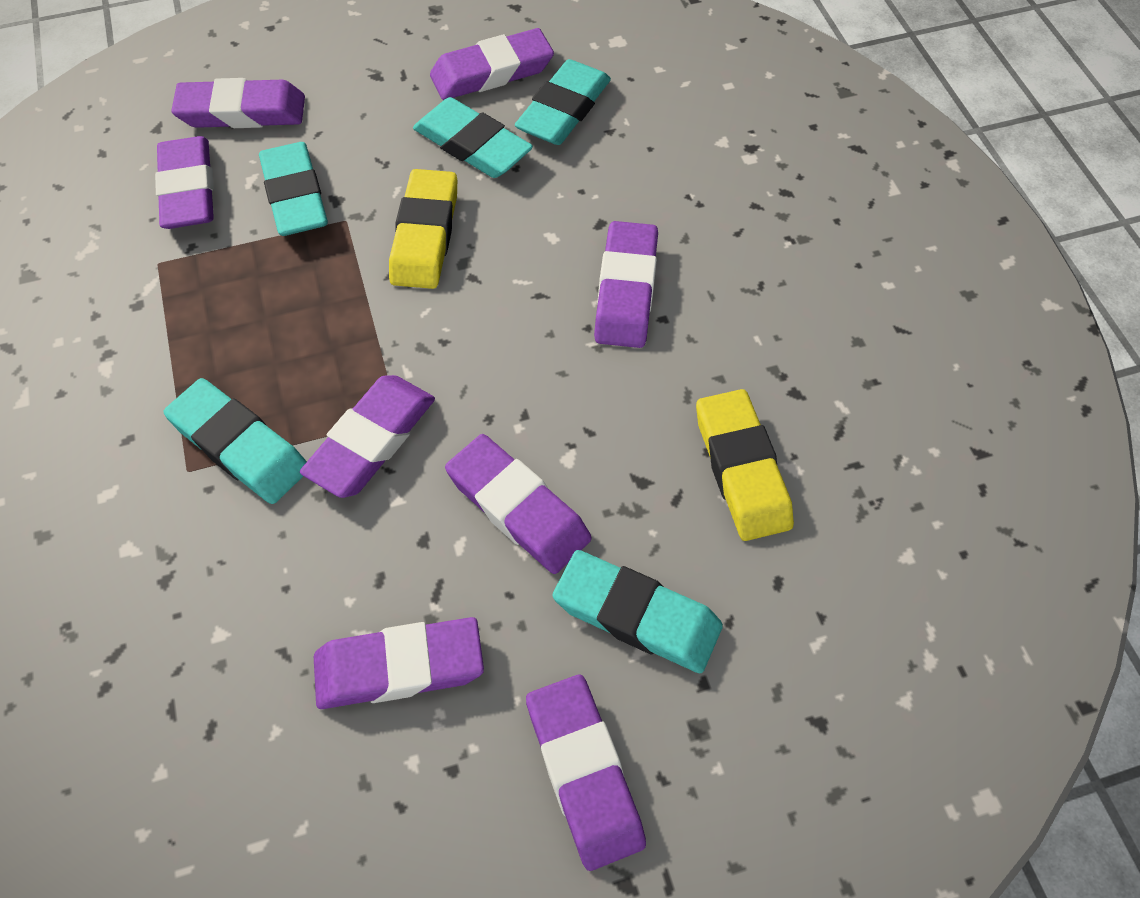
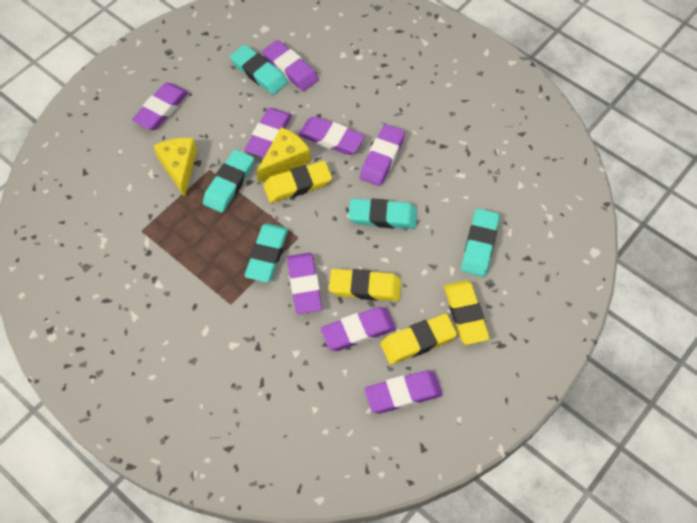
yellow cheese: none = 0 -> [154,138,197,197] [257,127,311,183] = 2
yellow eraser: [389,169,457,289] [696,389,794,541] = 2 -> [263,161,332,203] [329,269,401,301] [380,314,457,364] [444,281,490,345] = 4

